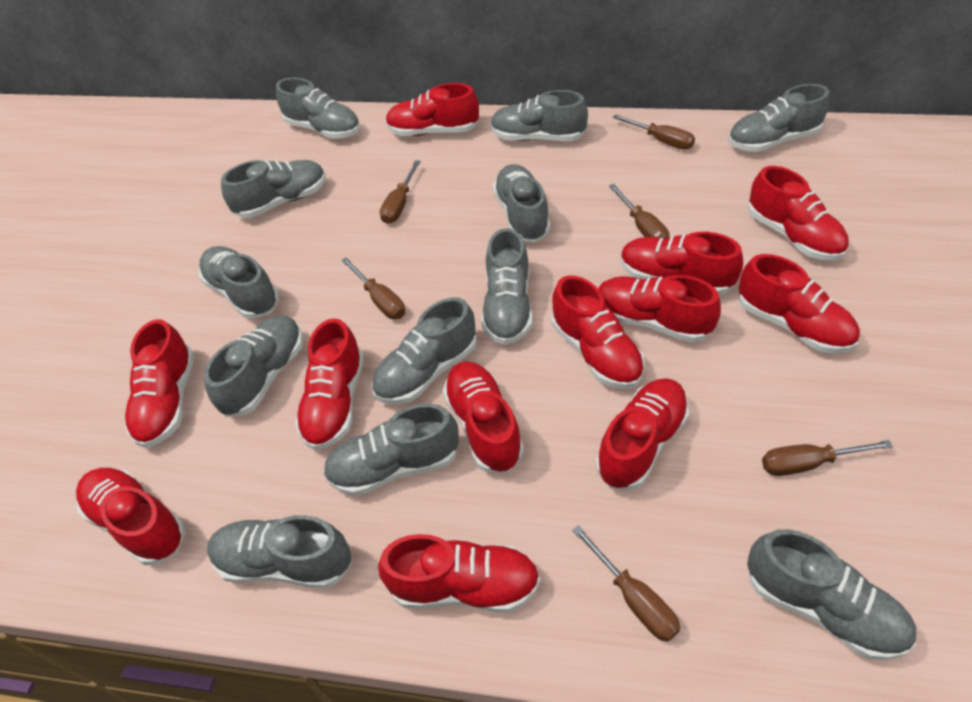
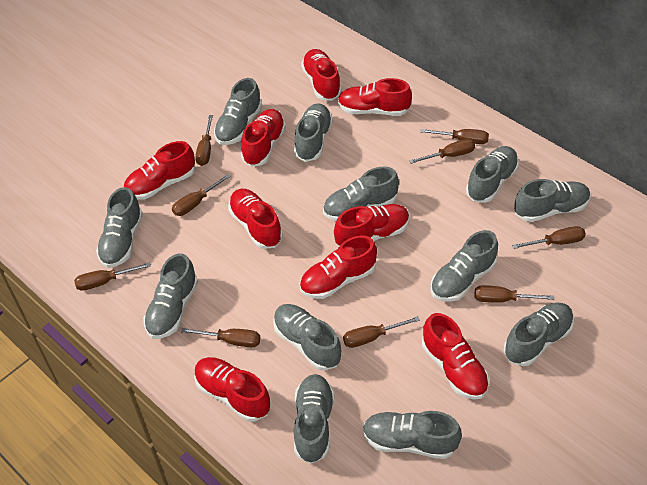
brown screwdriver: [341,257,405,319] [380,160,421,224] [572,525,680,642] [609,184,669,239] [613,114,695,150] [762,440,893,476] = 6 -> [74,262,151,291] [172,174,231,216] [181,328,260,347] [195,115,213,166] [343,316,420,348] [409,139,475,164] [420,129,489,144] [475,285,554,303] [512,226,586,249] = 9
red shoe: [76,468,185,565] [124,319,194,448] [295,318,364,450] [378,534,540,612] [386,83,479,136] [443,361,524,473] [552,276,645,389] [596,378,689,490] [598,275,721,342] [621,232,743,295] [739,254,860,353] [748,166,849,261] = 12 -> [123,141,195,200] [194,357,271,421] [228,189,283,249] [241,109,286,167] [300,236,377,299] [301,49,341,101] [334,204,410,246] [338,78,412,116] [422,313,489,400] = 9

